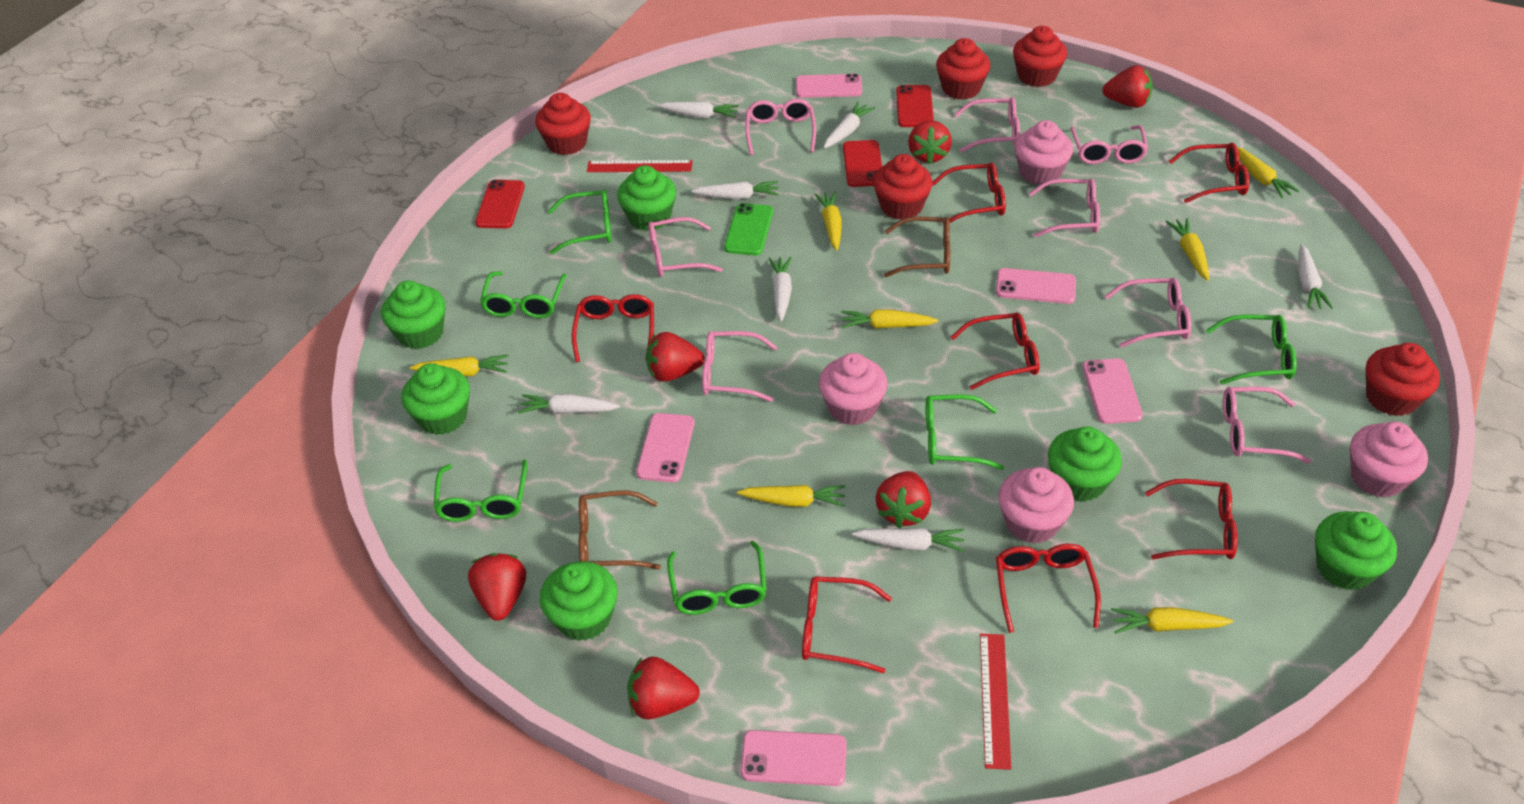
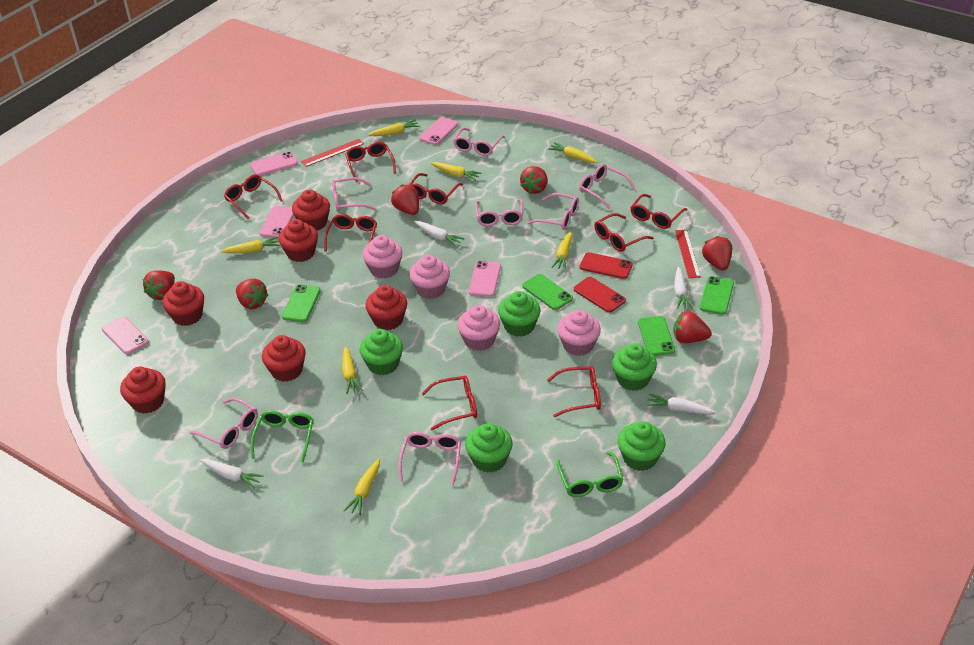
brown glasses: [579,490,661,570] [884,217,950,277] = 2 -> none = 0
green cupcake: [381,280,446,349] [401,363,470,435] [540,561,618,641] [617,165,676,231] [1048,427,1122,502] [1315,511,1397,590] = 6 -> [360,329,403,375] [465,423,512,473] [498,291,540,337] [612,344,657,391] [618,421,666,471] = 5
green glasses: [433,459,527,522] [480,271,567,318] [548,189,612,254] [667,541,767,615] [926,394,1004,470] [1206,315,1296,385] = 6 -> [251,410,314,462] [557,451,623,497] = 2
green phone: [724,203,773,255] = 1 -> [282,285,321,322] [522,274,573,310] [638,316,675,356] [700,276,734,315] = 4
pink glasses: [648,217,723,277] [702,331,778,402] [745,99,816,155] [955,97,1020,153] [1029,178,1100,238] [1070,125,1148,164] [1105,278,1191,348] [1223,387,1311,464] = 8 -> [189,397,258,449] [332,177,376,212] [398,432,461,486] [453,127,505,156] [475,199,523,226] [527,193,579,230] [579,164,636,209] = 7
red cupcake: [535,93,591,155] [873,154,933,220] [936,38,990,100] [1013,26,1067,87] [1366,343,1440,416] = 5 -> [120,366,166,414] [162,281,204,326] [262,335,306,382] [279,219,318,262] [292,189,330,230] [365,285,407,330] = 6
red glasses: [572,294,654,362] [802,576,892,673] [932,162,1006,225] [951,313,1040,390] [996,544,1101,633] [1145,479,1238,560] [1169,143,1249,203] = 7 -> [224,174,283,220] [324,214,377,251] [345,141,396,182] [409,173,463,204] [421,376,477,431] [547,366,601,417] [594,213,654,252] [630,194,687,229] = 8
red phone: [475,180,525,228] [843,140,882,187] [896,85,934,127] = 3 -> [574,277,626,313] [580,252,633,279] = 2
white carrot: [518,394,620,414] [658,102,739,118] [692,181,779,199] [768,256,792,322] [823,102,875,149] [852,528,965,552] [1298,244,1333,309] = 7 -> [200,459,264,489] [415,221,464,247] [646,394,716,415] [674,267,693,309] = 4

